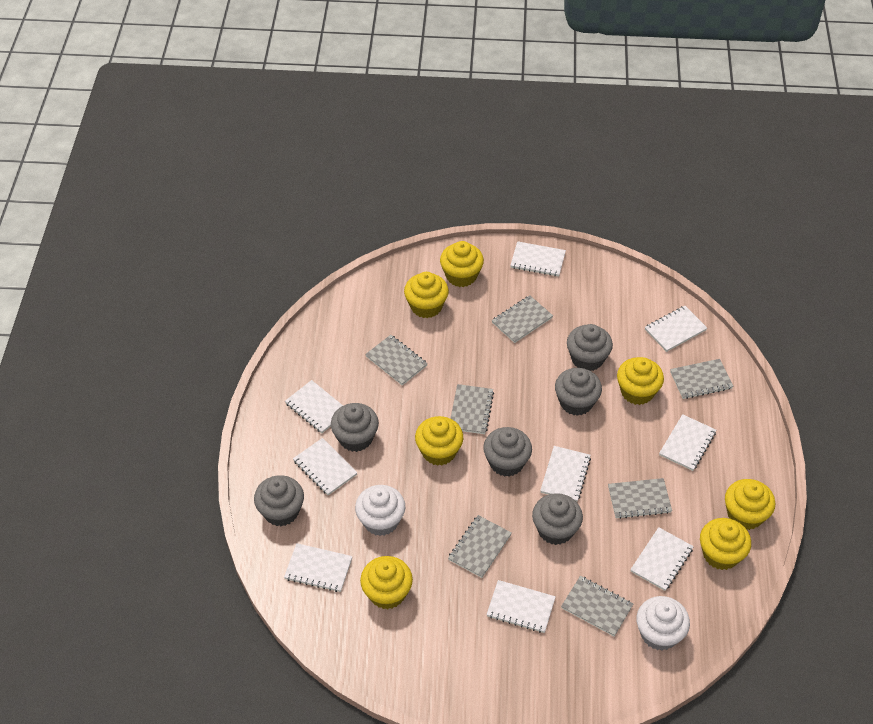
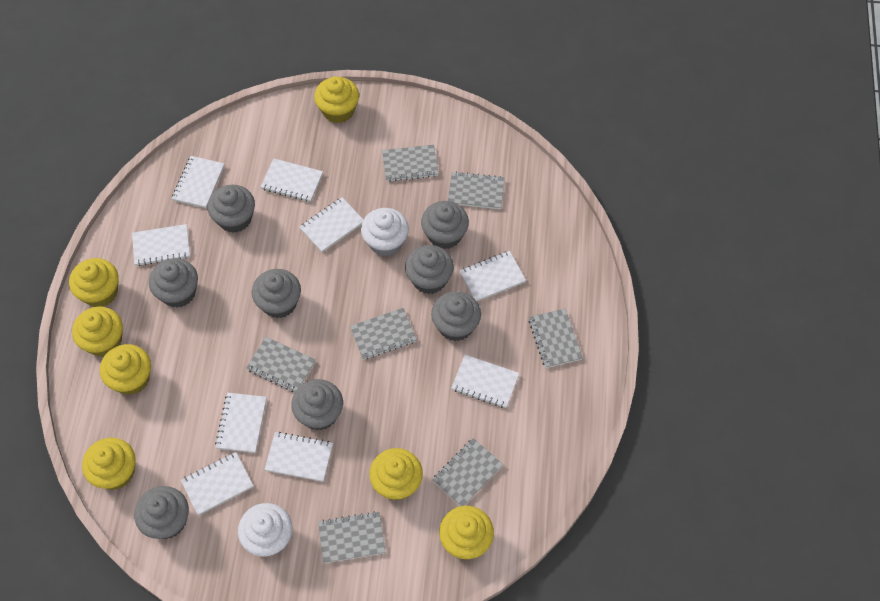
grey cupcake: [254,475,304,526] [331,403,379,452] [483,427,532,477] [532,493,583,545] [555,368,602,416] [567,324,613,371] = 6 -> [134,486,189,539] [149,258,198,308] [207,185,255,233] [252,269,301,318] [291,379,343,431] [405,245,454,294] [421,201,469,249] [431,291,481,341] = 8

